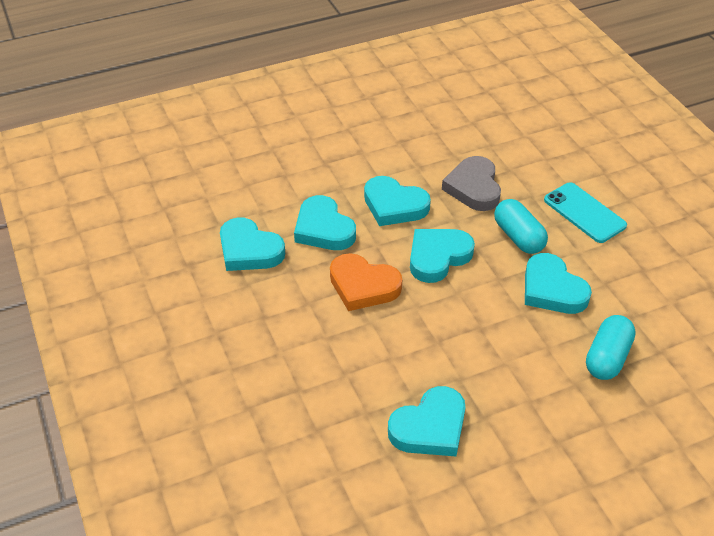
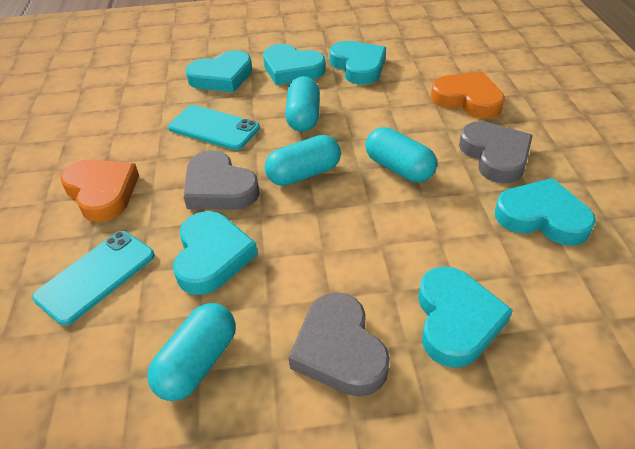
grey heart: [442,156,501,211] = 1 -> [184,151,260,210] [288,292,390,397] [459,121,533,183] = 3
orange heart: [330,253,402,311] = 1 -> [61,159,139,222] [431,72,505,119] = 2
turquoise capsule: [494,199,548,254] [586,315,636,380] = 2 -> [147,303,236,401] [265,135,341,186] [285,76,320,132] [366,127,437,182] = 4
turquoise phone: [544,182,627,243] = 1 -> [32,231,155,326] [168,105,260,150] = 2

